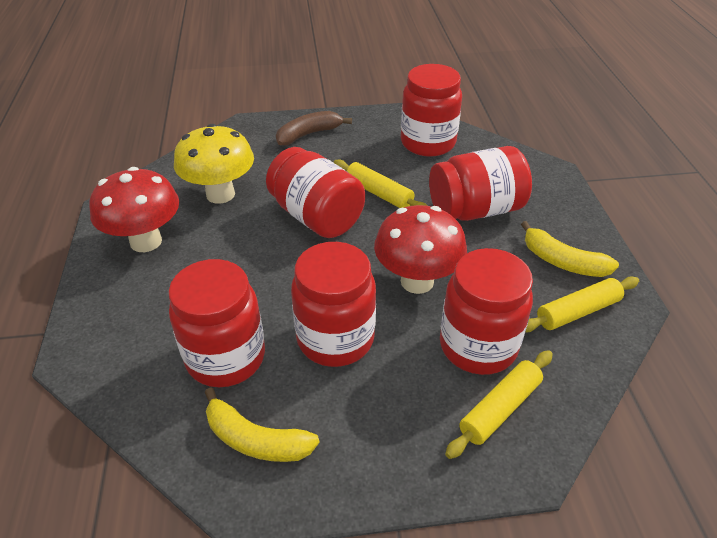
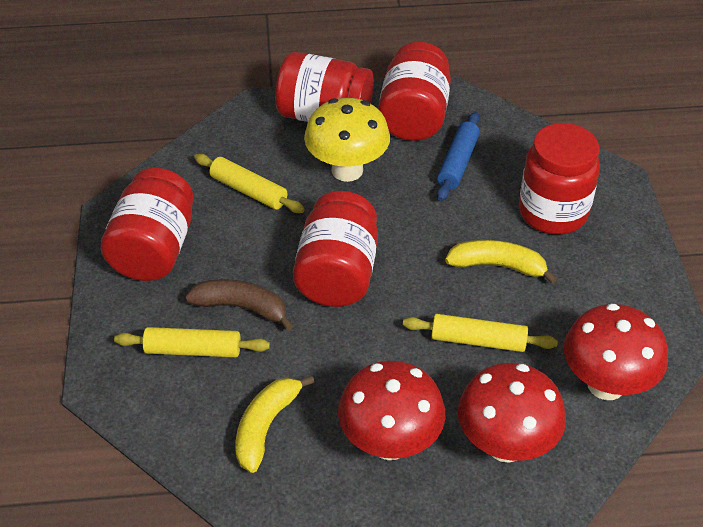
blue rolling pin: none = 0 -> [437,112,480,201] = 1
red jar: [168,259,265,387] [266,147,365,238] [291,242,376,367] [401,64,462,157] [429,146,532,221] [440,248,533,375] = 6 -> [101,168,194,281] [275,52,374,122] [293,191,378,307] [378,42,451,141] [519,123,600,234] = 5
red mushroom: [89,167,179,252] [374,205,467,294] = 2 -> [338,361,445,460] [458,363,566,463] [564,303,668,400] = 3

